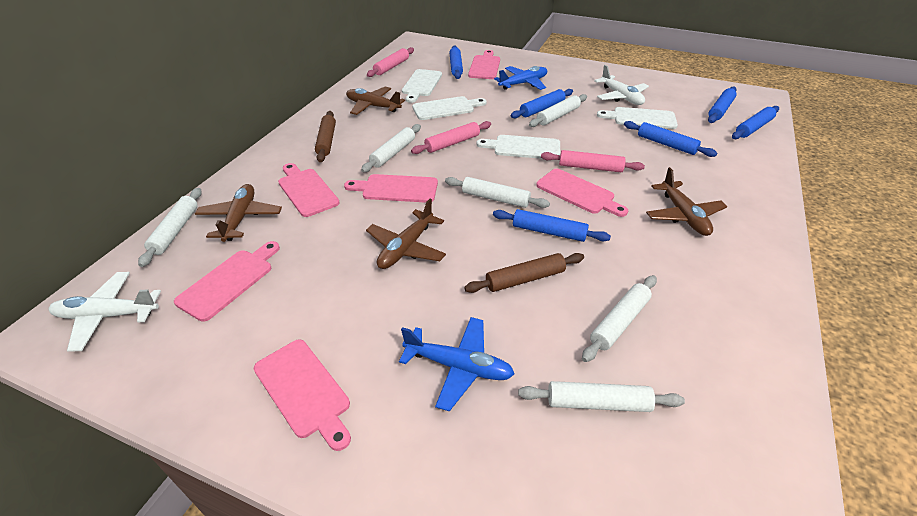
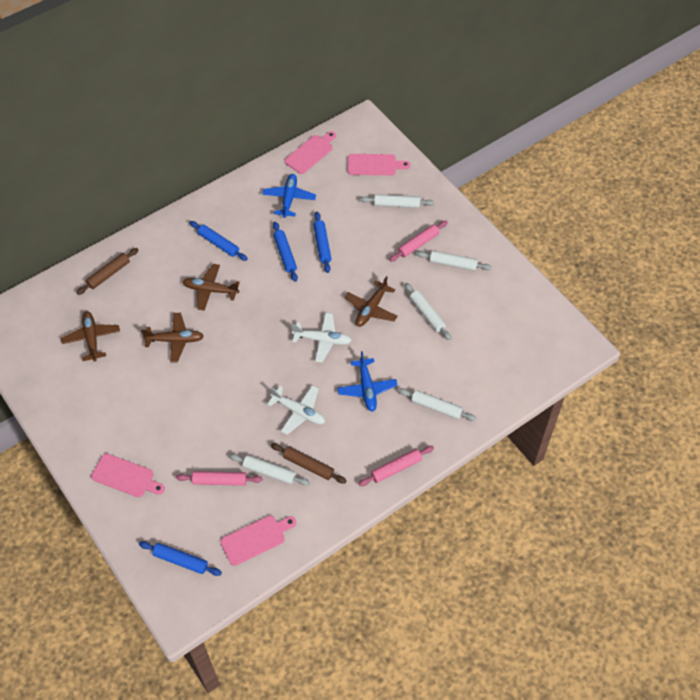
blue rolling pin: [449,45,463,79] [493,209,611,242] [511,89,573,119] [624,121,717,157] [708,86,737,123] [732,106,779,139] = 6 -> [139,541,222,576] [189,221,248,261] [273,222,298,282] [313,212,331,273] = 4
pink cutting board: [174,241,280,322] [253,339,351,451] [278,163,340,217] [344,174,438,203] [468,50,500,79] [536,169,628,217] = 6 -> [91,453,165,497] [220,515,296,566] [284,131,336,174] [348,154,411,175] = 4
white cutting board: [402,69,442,103] [412,96,487,120] [477,135,560,159] [597,107,678,129] = 4 -> none = 0
white rolling pin: [138,188,201,267] [361,124,421,172] [445,177,550,208] [518,381,685,412] [529,94,587,127] [582,275,657,362] = 6 -> [229,454,310,486] [360,194,434,208] [398,388,476,421] [405,283,451,340] [416,251,492,271] = 5

